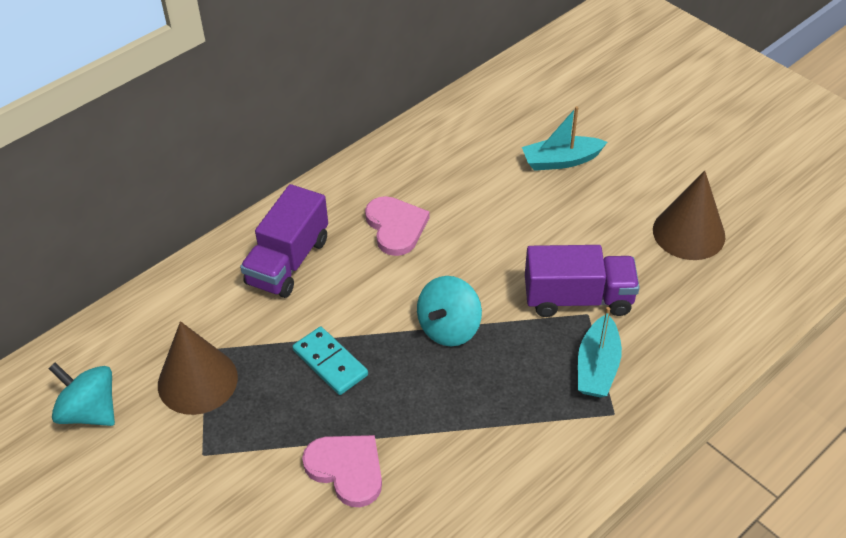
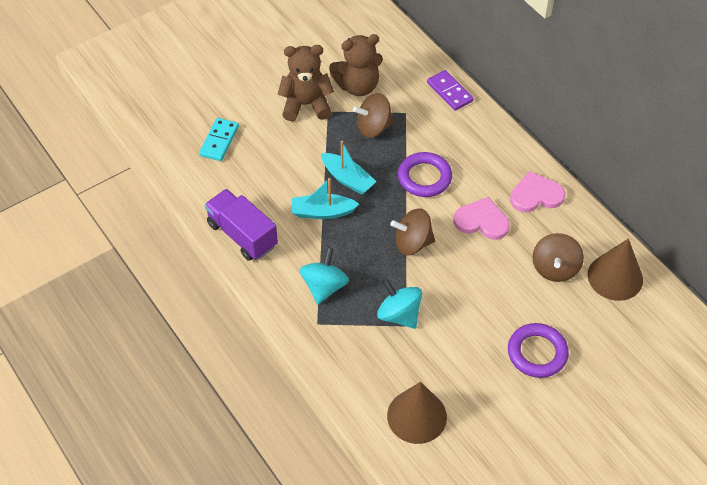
brown spinning top: none = 0 -> [353,93,394,138] [390,209,435,255] [533,233,584,282] = 3
brown teddy bear: none = 0 -> [277,45,334,121] [329,34,383,96] = 2
purple domino: none = 0 -> [427,70,473,111] = 1
purple ring: none = 0 -> [398,152,452,197] [508,323,569,378] = 2
purple truck: [240,184,328,298] [525,245,640,317] = 2 -> [205,189,278,261] = 1

